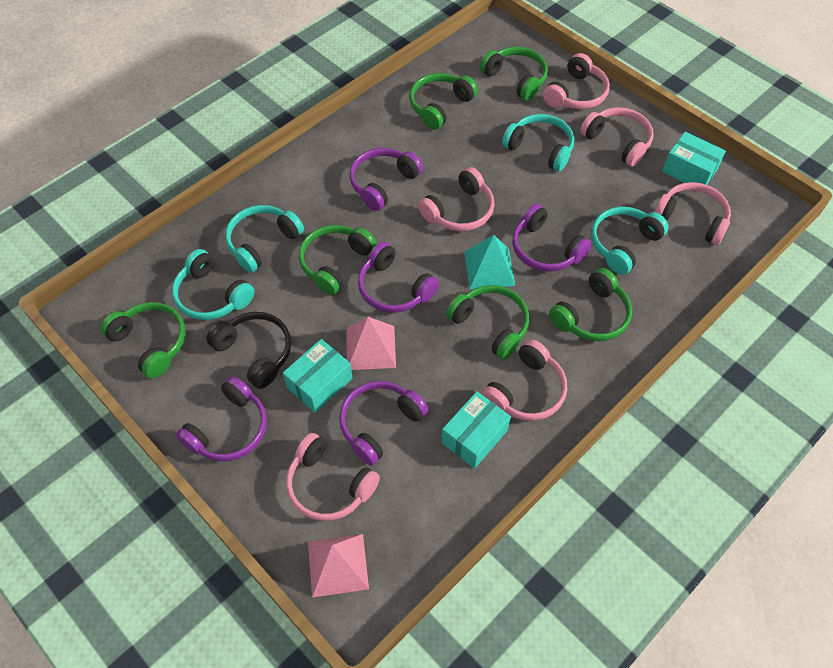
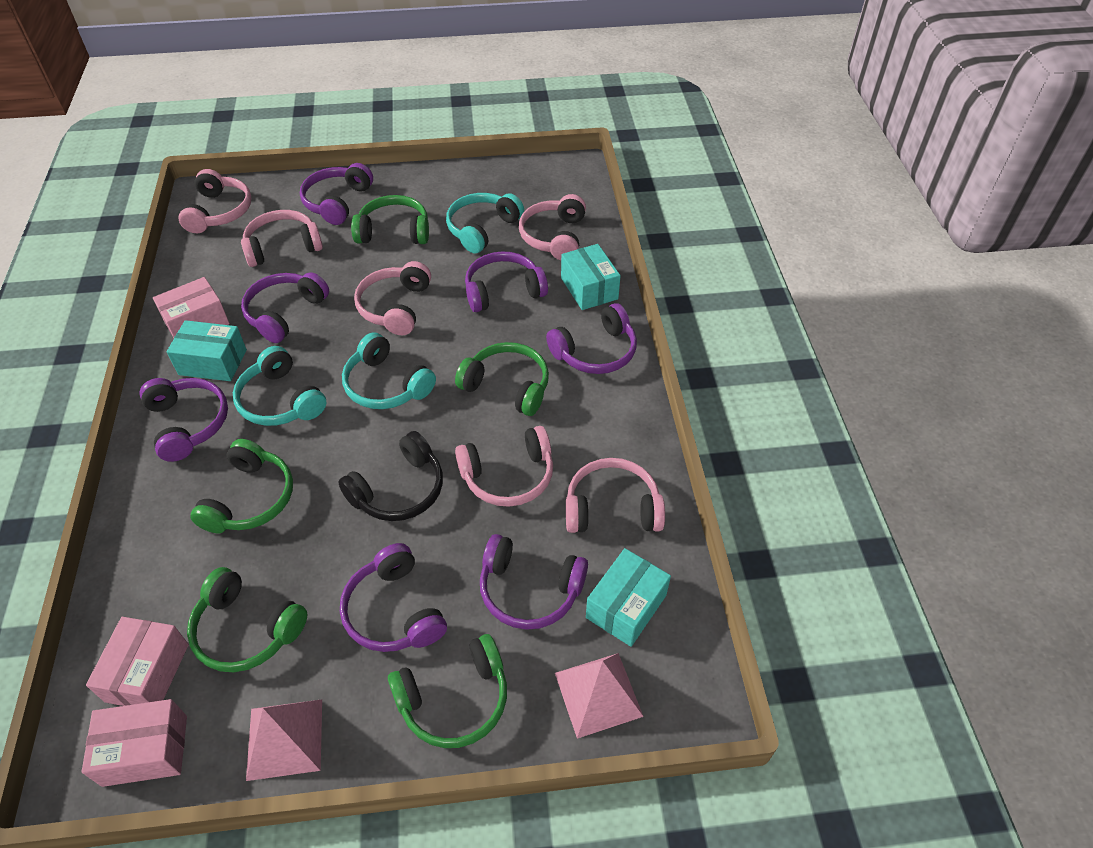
green headphones: [101,302,186,378] [299,225,376,295] [409,73,478,130] [446,285,529,360] [480,47,548,101] [549,268,632,341] = 6 -> [187,567,307,672] [190,439,293,533] [351,195,429,244] [388,634,507,748] [455,342,549,416] = 5
pink box: none = 0 -> [81,699,187,787] [86,617,189,706] [153,277,229,338] = 3
purple headphones: [176,376,267,461] [339,381,428,466] [349,148,423,211] [358,242,439,313] [512,204,592,272] = 5 -> [139,378,228,462] [241,272,329,343] [300,163,373,225] [340,543,447,652] [465,251,548,312] [480,534,588,630] [546,303,637,374] = 7
turquoise headphones: [172,249,254,320] [225,205,304,273] [502,114,574,172] [591,207,669,275] = 4 -> [233,346,327,426] [342,333,436,409] [446,193,524,254] = 3
turquoise pyramid: [464,235,515,289] = 1 -> none = 0

